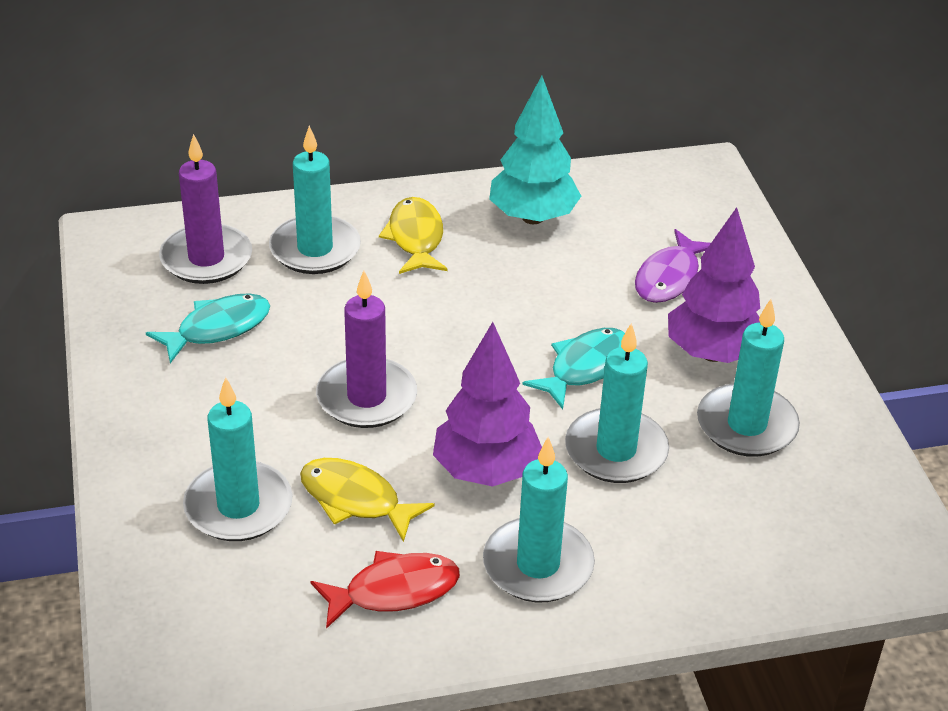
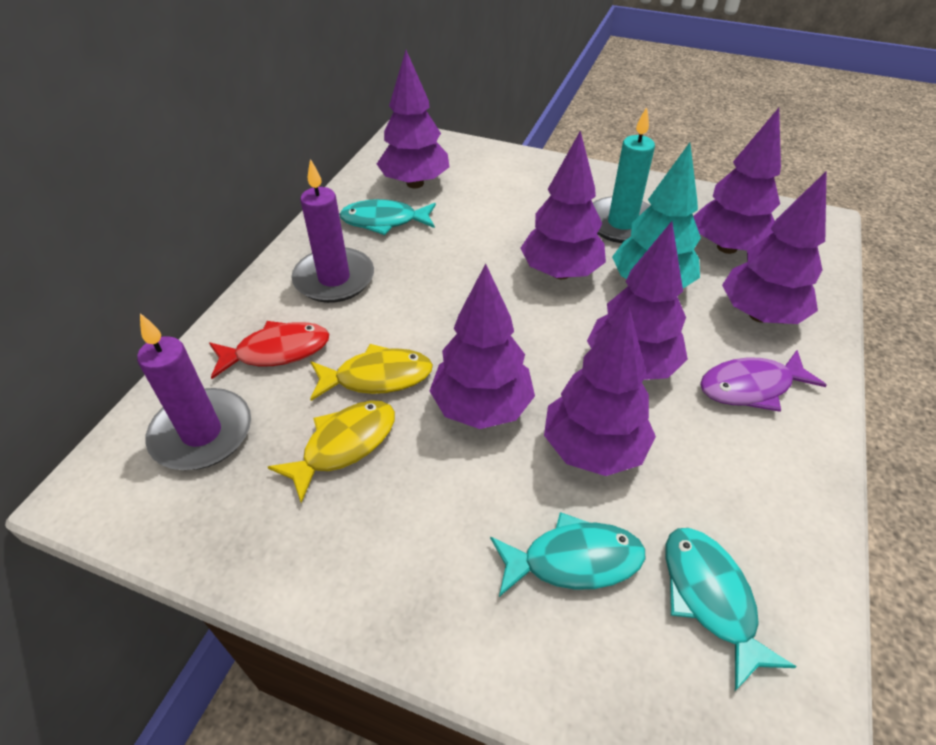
purple tree: [433,322,542,487] [668,207,760,363] = 2 -> [377,50,449,188] [430,264,535,429] [520,131,606,279] [544,307,656,476] [587,221,688,380] [693,108,781,254] [722,171,827,324] = 7
turquoise candle: [183,377,293,541] [269,126,361,274] [483,437,595,602] [565,323,669,483] [697,299,800,457] = 5 -> [593,107,655,243] = 1
turquoise fish: [146,293,270,363] [523,328,625,409] = 2 -> [339,199,436,235] [490,512,645,597] [665,528,796,691] = 3

